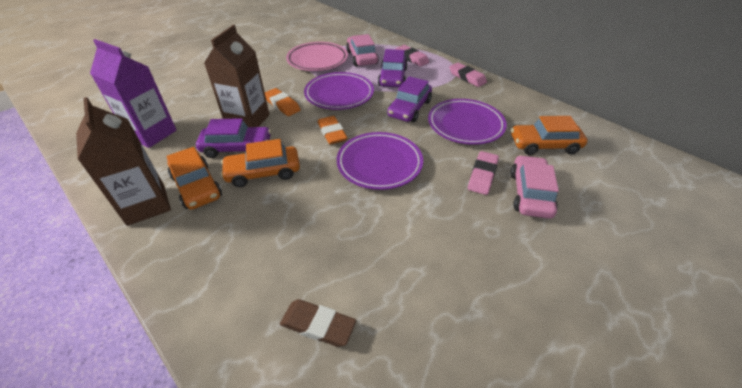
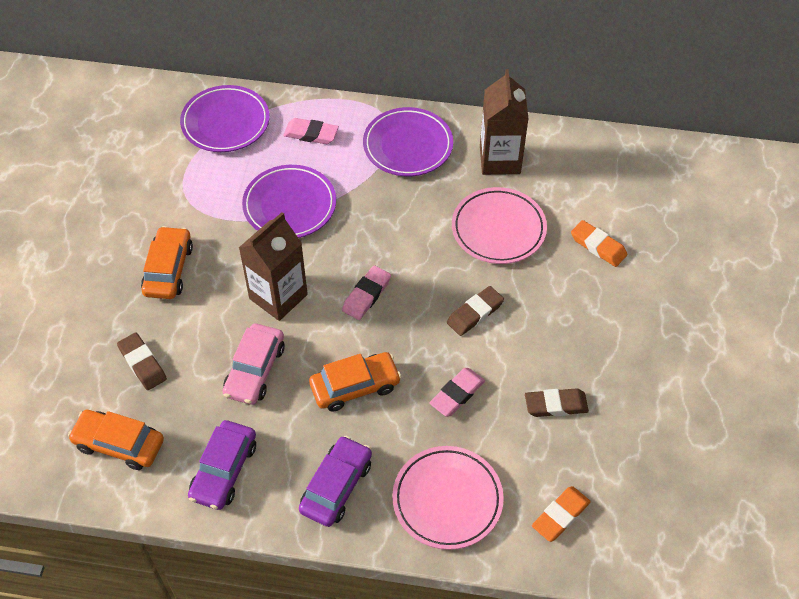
brown eraser: [280,299,356,347] = 1 -> [117,333,167,390] [447,286,504,336] [525,388,589,417] = 3
pink car: [346,34,379,67] [510,155,559,219] = 2 -> [223,324,285,405] = 1
pink plate: [286,42,348,71] = 1 -> [392,446,504,550] [452,187,547,264] = 2
purple car: [196,118,271,158] [378,49,407,87] [387,76,432,122] = 3 -> [188,420,256,510] [299,436,372,527] = 2
purple carton: [90,39,177,148] = 1 -> none = 0

